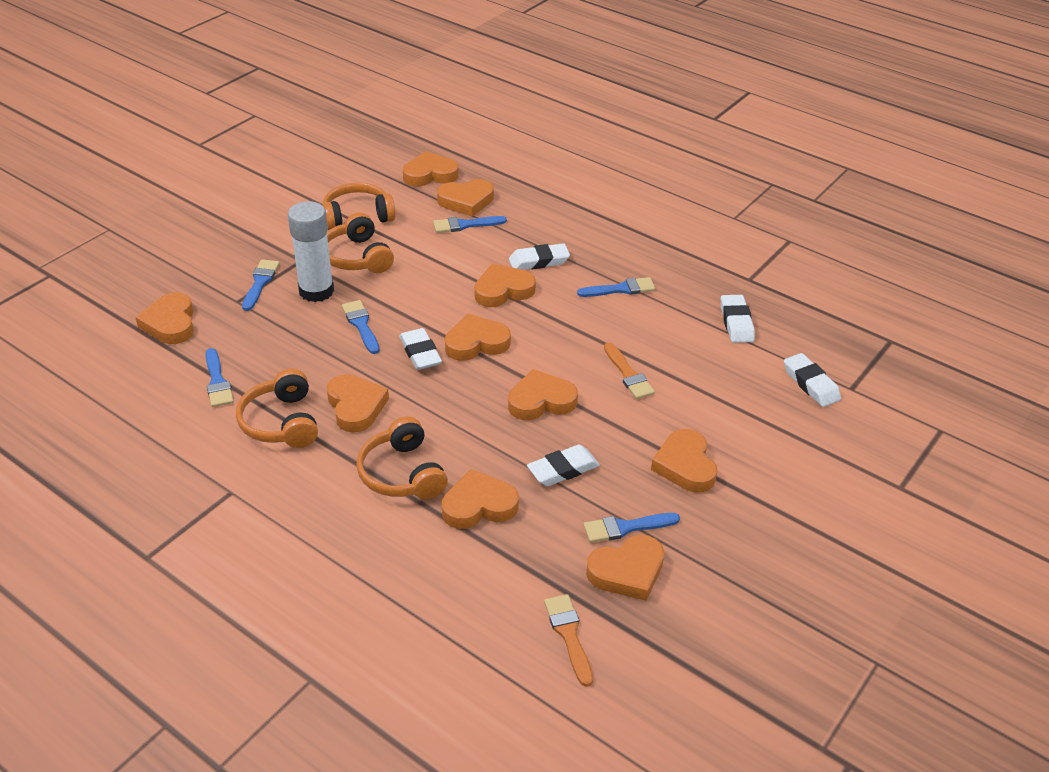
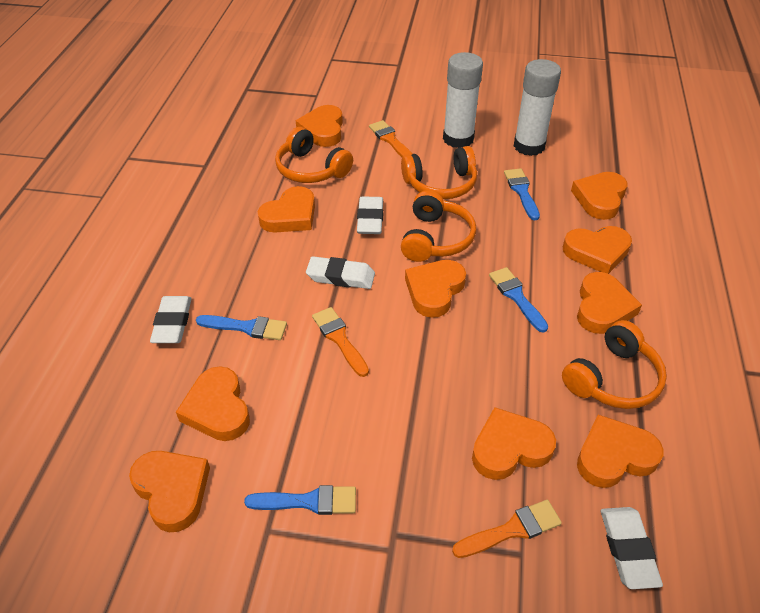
blue brush: [205,348,234,407] [242,259,280,311] [342,300,379,354] [433,216,507,233] [577,277,656,297] [583,513,680,543] = 6 -> [196,315,287,340] [244,485,356,515] [489,267,548,333] [504,168,540,220] = 4
orange brush: [544,594,593,687] [604,343,655,399] = 2 -> [312,307,369,377] [369,120,412,157] [452,500,562,558] = 3
white eraser: [399,328,442,370] [509,243,570,270] [527,445,600,486] [721,295,755,343] [784,353,841,407] = 5 -> [150,296,192,343] [306,256,375,289] [357,196,383,234] [601,507,663,589] = 4
white glue stick: [288,201,334,302] = 1 -> [443,52,483,148] [514,59,561,156] = 2

